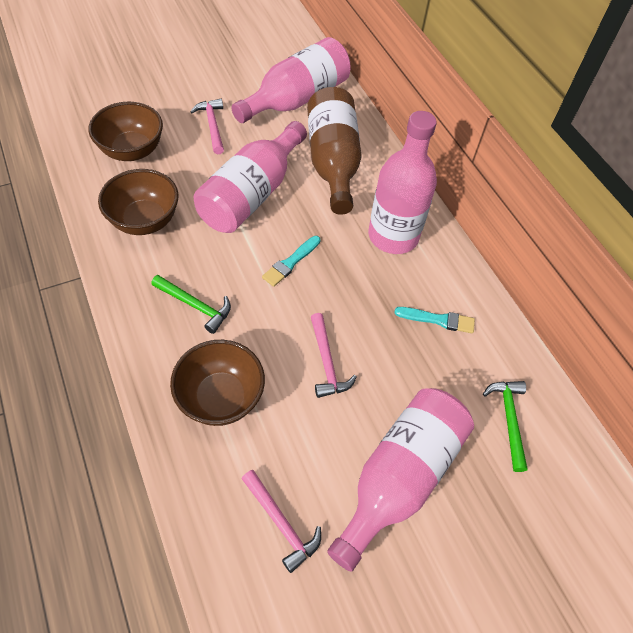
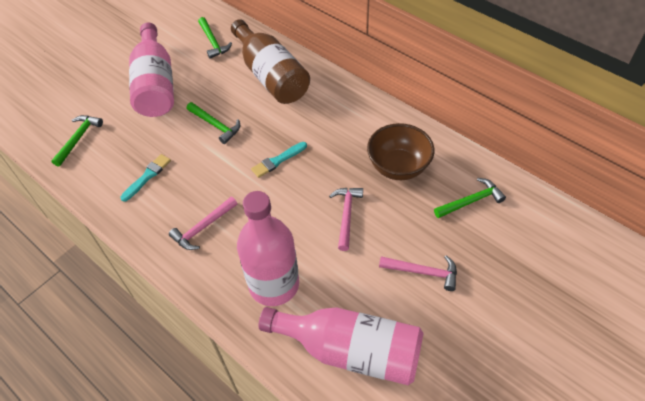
brown bowl: [88,102,163,161] [98,169,178,235] [170,340,265,426] = 3 -> [367,123,434,180] = 1
green hammer: [151,275,231,334] [483,381,528,472] = 2 -> [51,115,103,167] [187,102,240,144] [198,17,232,59] [434,178,506,218] = 4
pink bottle: [193,121,307,233] [231,37,350,123] [327,388,474,572] [368,111,437,254] = 4 -> [129,22,174,117] [237,191,299,306] [259,307,424,385] = 3

